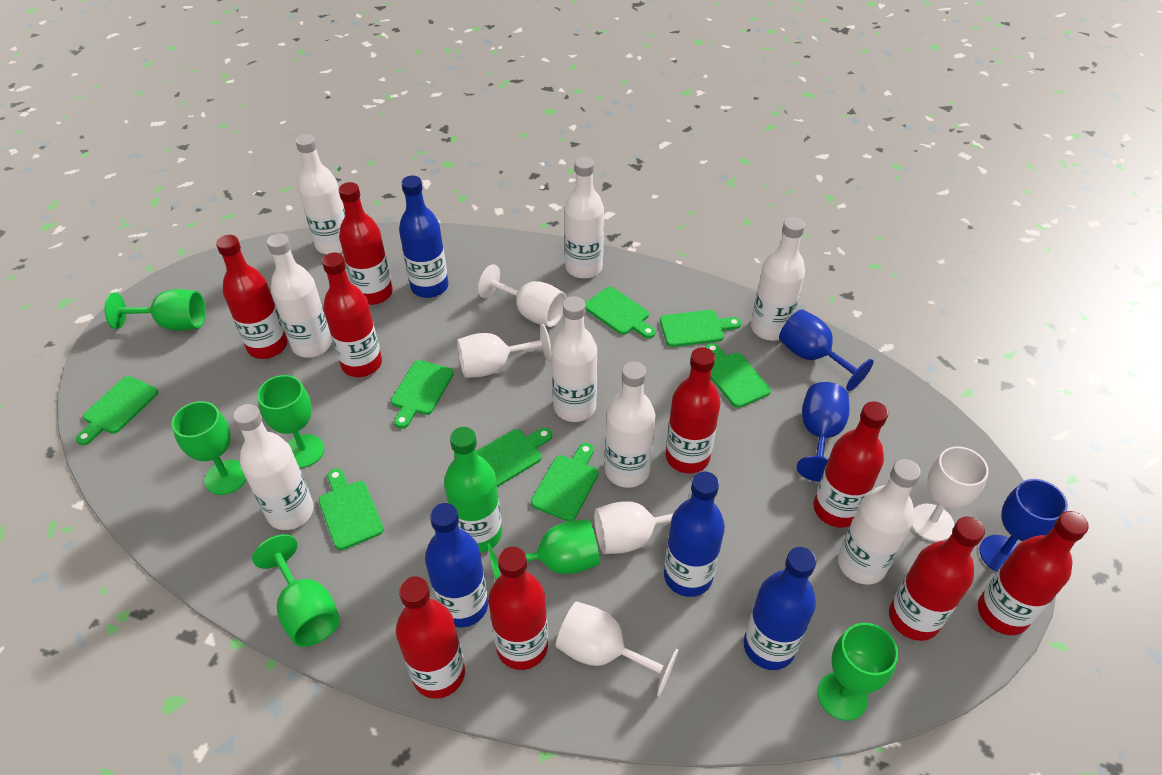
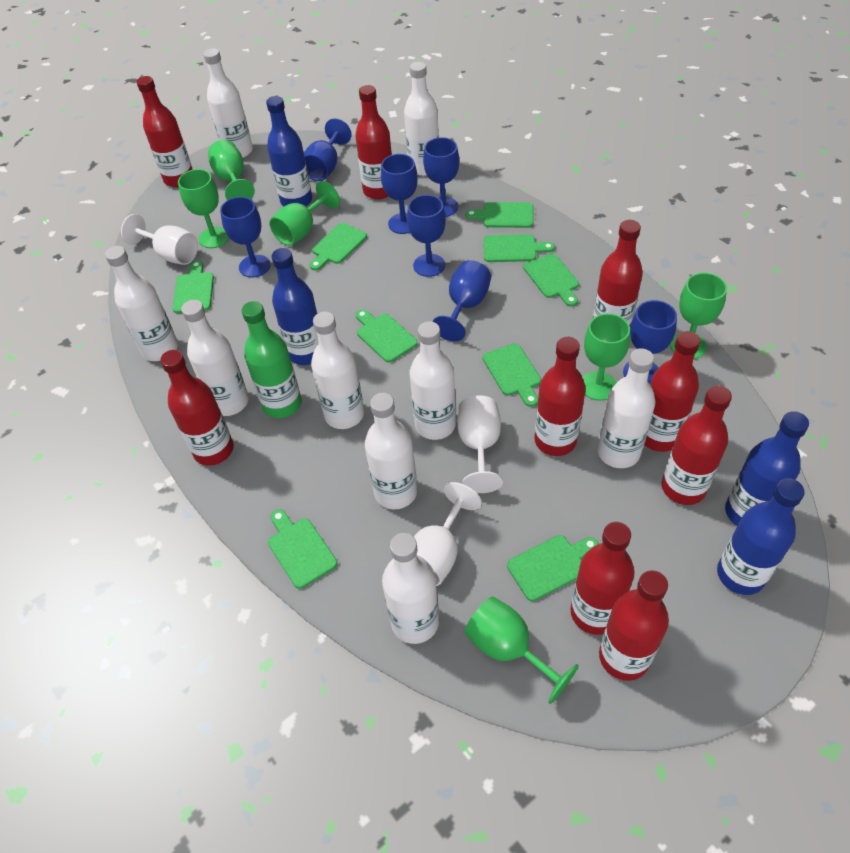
blue goblet: [779,309,873,391] [797,382,849,482] [979,479,1068,572] = 3 -> [220,197,271,278] [304,118,352,181] [381,154,418,234] [407,195,446,277] [423,137,459,217] [433,260,491,341] [623,300,677,384] = 7
green cutting board: [76,376,158,445] [319,468,384,550] [391,360,454,429] [477,428,552,487] [531,443,598,521] [585,287,656,338] [660,310,741,347] [705,343,771,408] = 8 -> [172,260,214,313] [268,509,337,589] [310,223,367,271] [356,309,418,363] [465,202,533,228] [483,343,541,407] [484,234,555,262] [507,535,599,601] [523,254,579,307] = 9
white bottle: [233,404,314,530] [267,233,332,358] [296,134,345,254] [551,296,597,422] [564,157,604,279] [605,361,656,488] [751,217,805,341] [838,459,921,585] = 8 -> [105,246,178,361] [181,300,249,416] [203,48,253,158] [311,312,364,429] [365,393,417,509] [382,533,439,644] [404,62,439,176] [410,321,456,440] [597,348,655,468] = 9
white goblet: [457,324,552,378] [478,264,567,327] [556,601,679,696] [594,491,692,554] [912,446,989,541] = 5 -> [121,214,198,265] [414,482,482,586] [457,395,503,493] = 3

